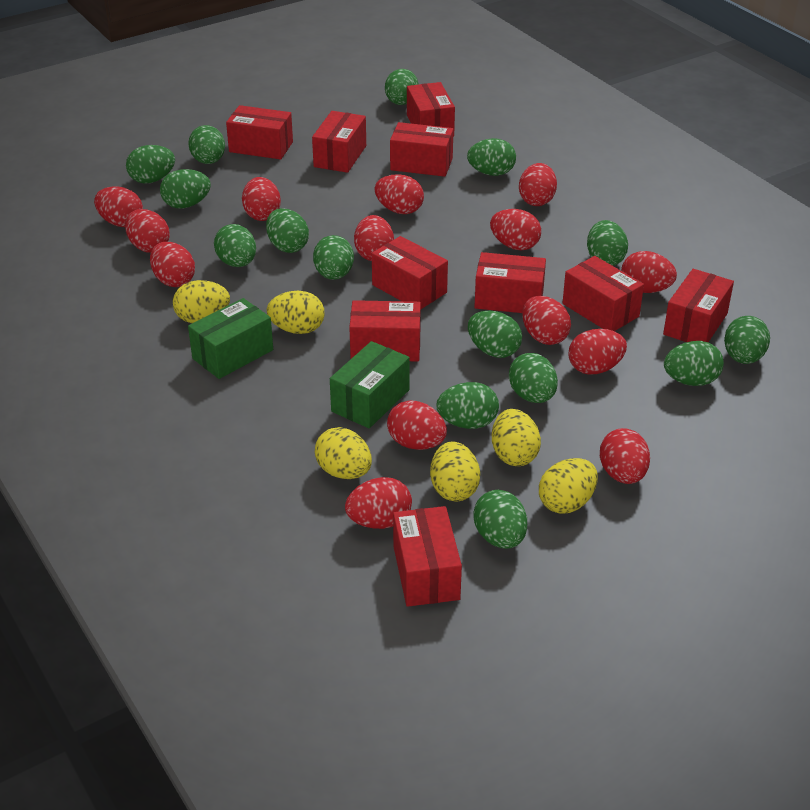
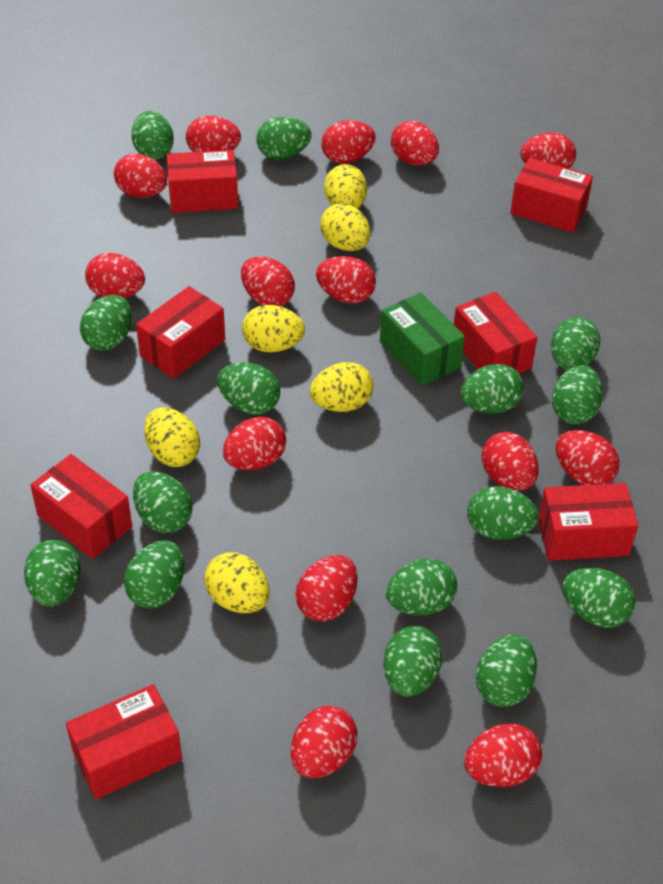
green box: [188,298,273,379] [330,341,410,428] = 2 -> [380,293,465,386] = 1
red box: [226,105,293,159] [312,111,366,173] [349,300,421,361] [372,236,448,309] [390,122,454,177] [393,506,462,607] [407,82,455,137] [474,252,546,313] [563,256,644,331] [663,269,734,342] = 10 -> [30,454,132,559] [66,684,182,800] [136,286,225,379] [167,150,238,213] [454,292,537,374] [510,158,593,233] [538,483,638,561] = 7

